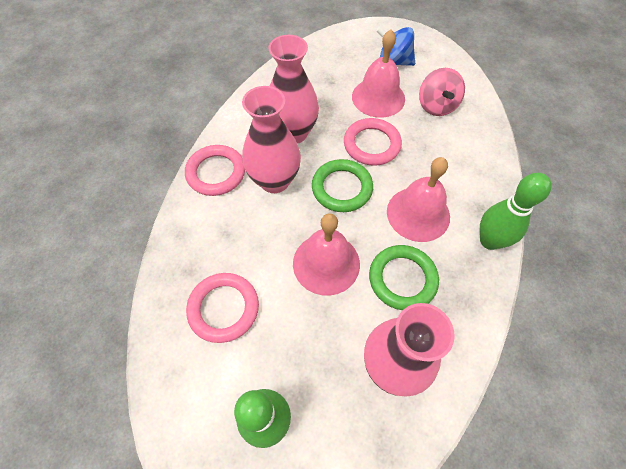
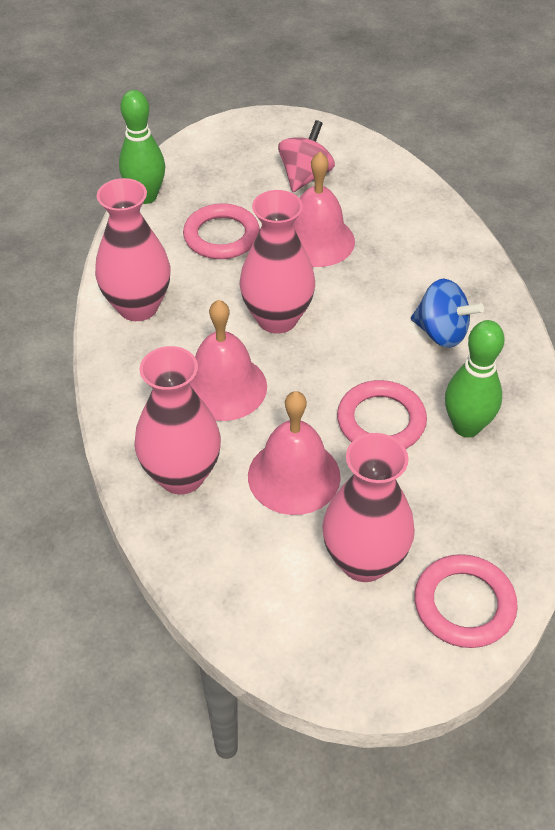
green ring: [312,159,373,212] [369,245,439,310] = 2 -> none = 0
pink vase: [242,86,301,193] [268,35,319,144] [364,303,455,397] = 3 -> [95,178,170,321] [134,346,221,494] [239,190,315,333] [322,433,415,582] = 4

